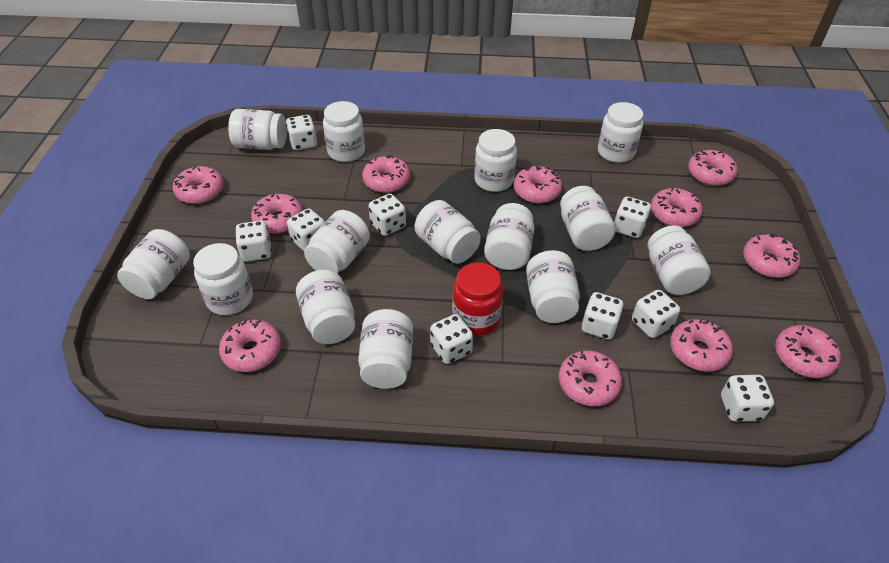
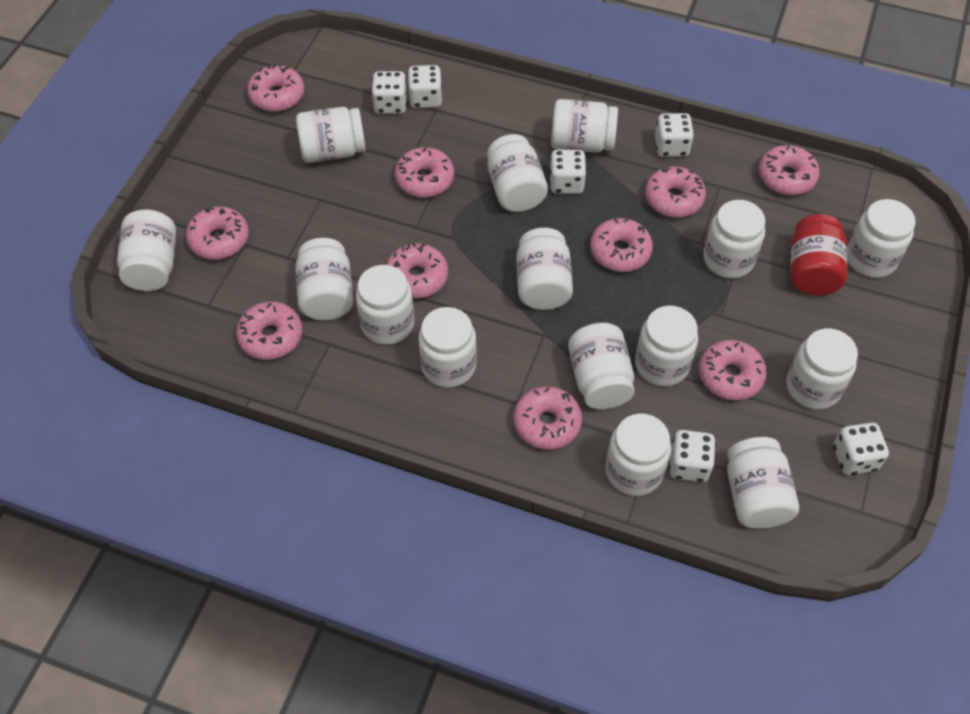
pink donut: [173,166,223,204] [219,319,281,372] [251,194,303,233] [362,155,410,193] [514,166,562,203] [559,350,622,406] [651,188,703,227] [670,319,733,372] [688,150,738,186] [743,233,800,278] [775,325,841,378] = 11 -> [186,206,249,260] [236,301,303,360] [247,64,304,112] [386,243,448,298] [395,147,454,198] [513,386,582,450] [590,218,653,272] [645,166,706,218] [698,340,767,400] [759,145,820,195] = 10
white dice: [236,221,272,262] [286,115,317,150] [287,208,325,251] [369,194,406,236] [430,314,473,364] [582,292,624,340] [614,197,651,238] [632,290,680,338] [721,375,774,422] = 9 -> [371,71,407,114] [407,65,442,108] [549,150,587,194] [655,113,694,157] [669,430,716,482] [833,423,889,475] = 6
white jar: [117,229,190,299] [193,243,253,315] [228,109,287,150] [296,270,355,344] [304,210,370,274] [323,101,365,162] [358,309,413,389] [415,200,481,264] [474,129,517,192] [484,203,535,270] [526,250,580,323] [560,186,616,251] [598,102,643,163] [648,225,711,295] = 14 -> [117,209,176,291] [295,238,353,321] [296,107,366,163] [356,265,415,345] [418,307,477,388] [487,134,548,212] [516,228,573,310] [551,99,618,153] [568,323,635,409] [605,413,671,496] [635,306,698,386] [703,200,765,278] [727,437,799,529] [786,328,858,409] [847,199,916,278] = 15

